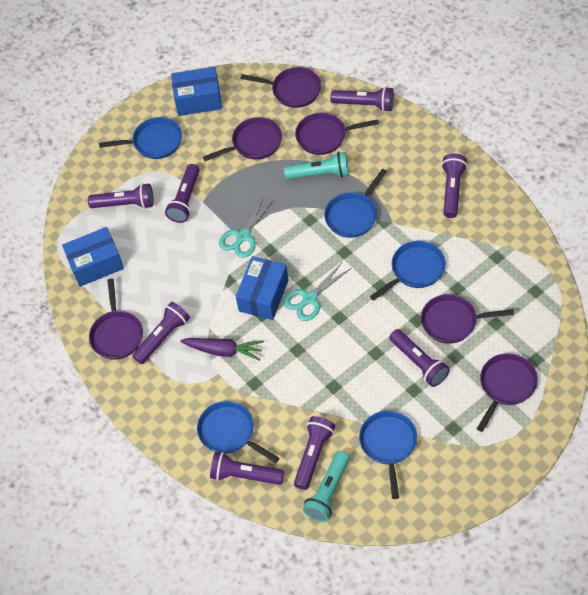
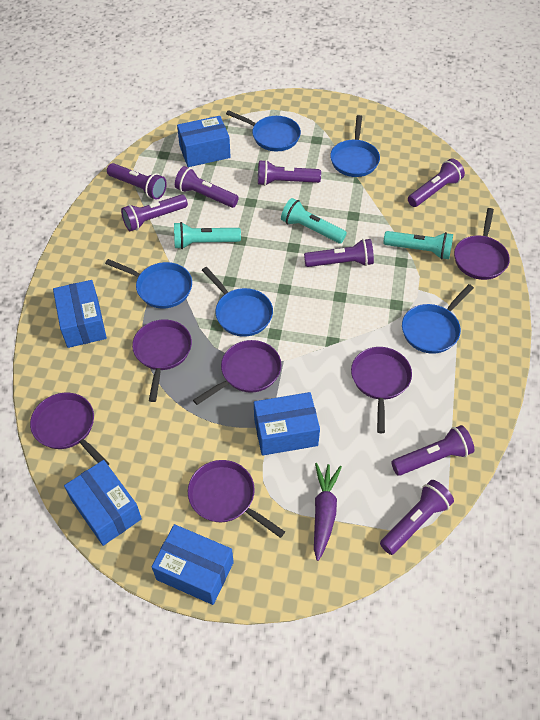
blue box: [62,227,124,287] [171,67,222,116] [236,256,289,320] = 3 -> [53,280,107,348] [64,460,142,546] [152,524,234,605] [177,116,231,167] [254,392,320,456] = 5
turquoise flashlight: [284,152,349,179] [302,451,350,522] = 2 -> [174,222,241,249] [281,198,347,243] [383,231,453,259] = 3
turquoise scissors: [219,196,274,258] [283,261,351,321] = 2 -> none = 0

